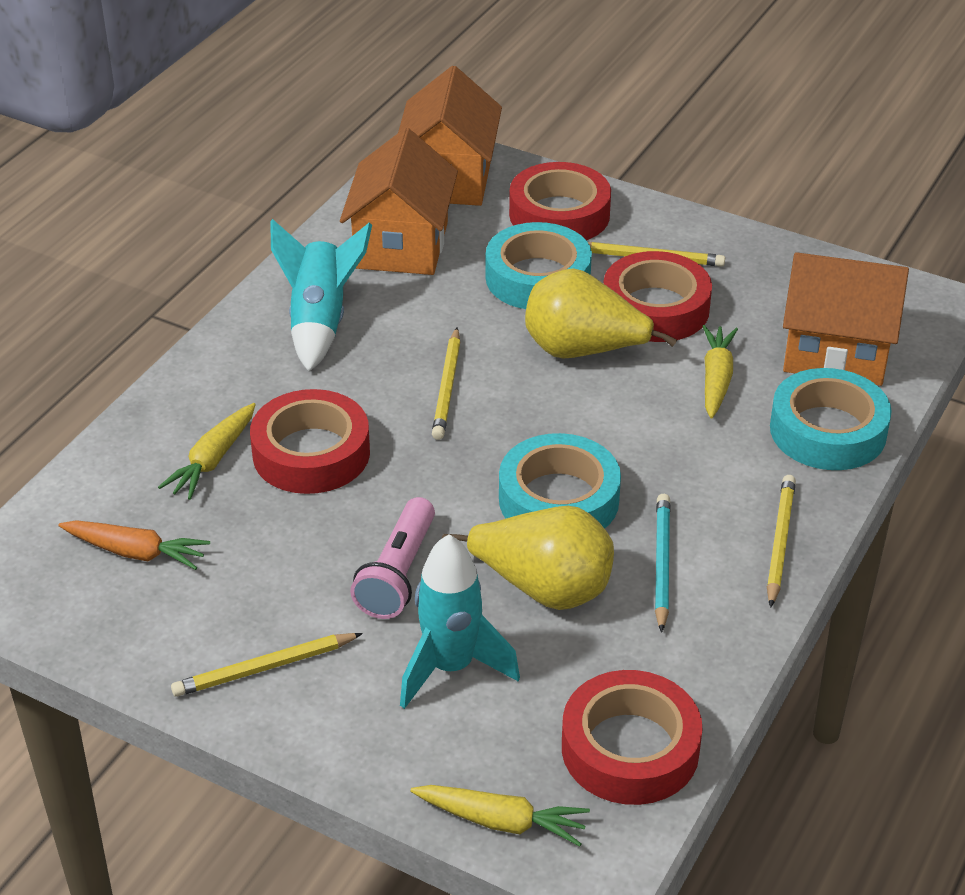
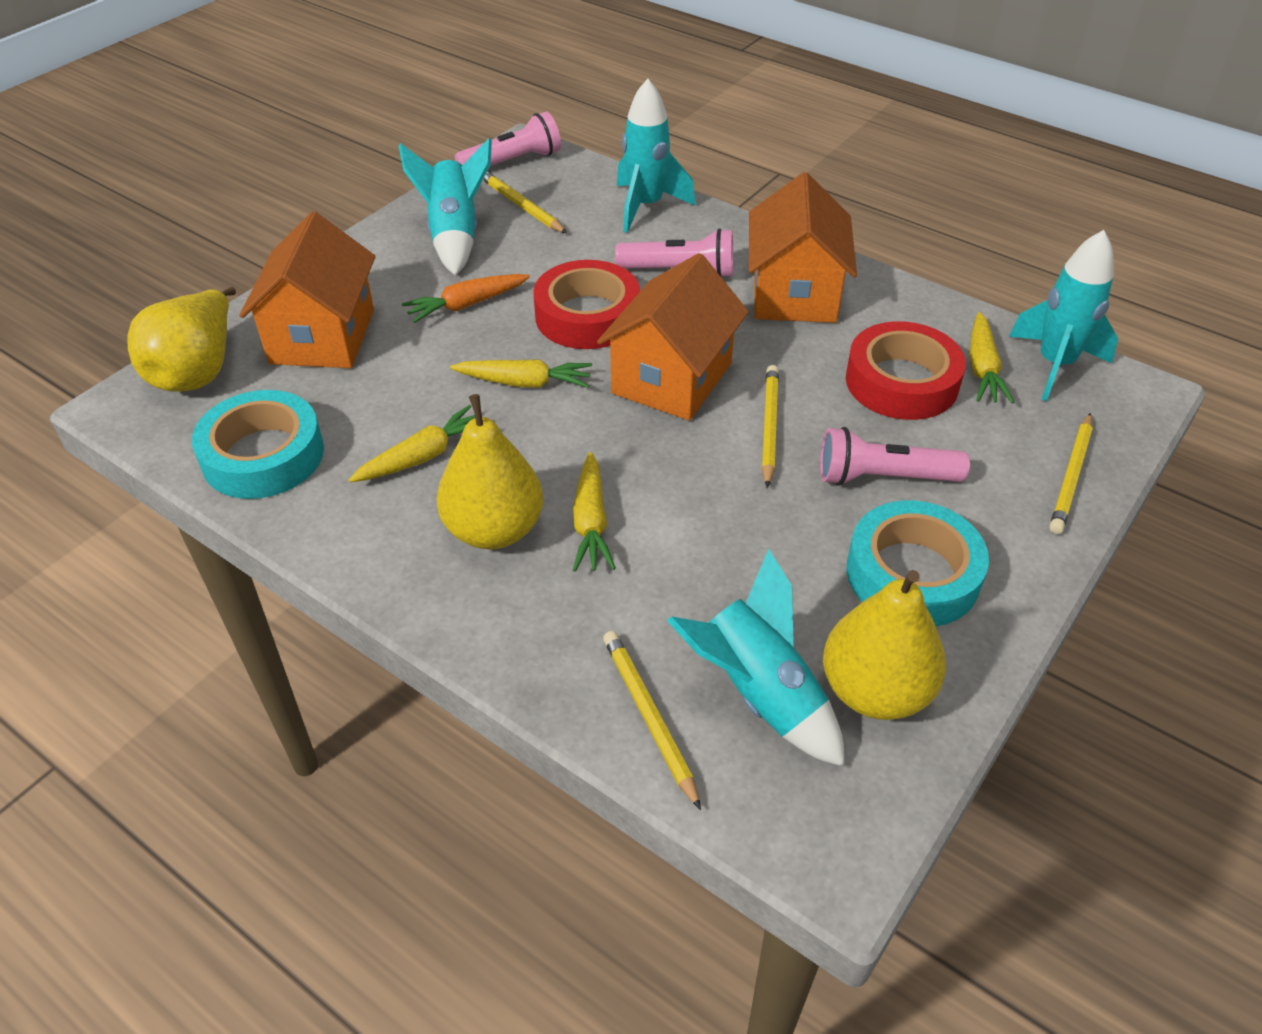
pink flashlight: [350,497,435,619] = 1 -> [455,111,561,166] [615,228,733,277] [820,427,970,486] = 3
red tape: [250,389,370,494] [509,162,611,240] [562,670,703,805] [603,251,712,342] = 4 -> [533,260,640,349] [846,321,966,420] = 2
turquoise pencil: [655,494,670,633] = 1 -> none = 0
turquoise rocket: [270,219,372,372] [400,534,520,709] = 2 -> [399,138,492,276] [617,79,696,233] [667,549,845,767] [1009,230,1118,401] = 4
turquoise tape: [486,222,592,309] [499,433,621,529] [770,368,892,470] = 3 -> [192,390,324,499] [847,500,989,626] = 2
yellow carrot: [158,403,256,500] [410,785,590,846] [702,325,738,418] = 3 -> [349,405,475,482] [450,359,592,388] [573,452,616,572] [970,312,1014,404] = 4
yellow pear: [442,506,614,610] [525,269,677,359] = 2 -> [127,287,236,392] [437,394,543,549] [823,570,946,720] = 3

